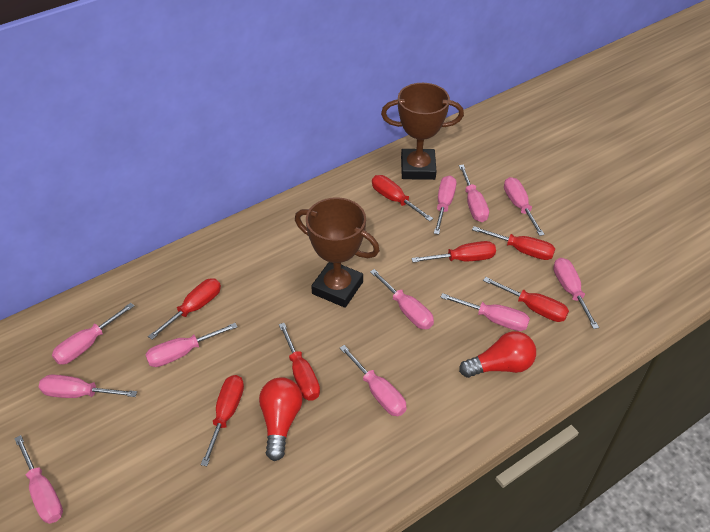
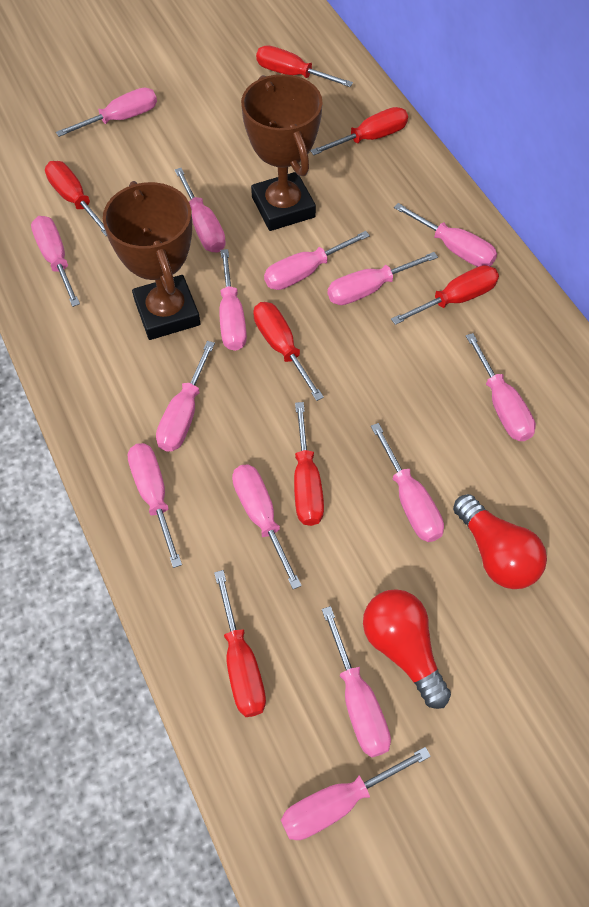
pink screwdriver: [14,435,63,524] [39,375,137,398] [52,303,134,364] [145,323,237,367] [340,345,407,416] [370,269,434,329] [434,175,456,235] [440,293,530,331] [459,165,489,222] [504,177,545,236] [553,258,599,329] = 11 -> [31,216,80,307] [56,87,157,137] [127,443,182,568] [156,341,215,451] [175,168,226,253] [219,249,247,351] [232,464,302,589] [264,231,370,290] [281,747,431,840] [322,606,391,758] [328,252,438,305] [371,423,444,542] [394,203,497,267] [466,333,536,441] = 14

